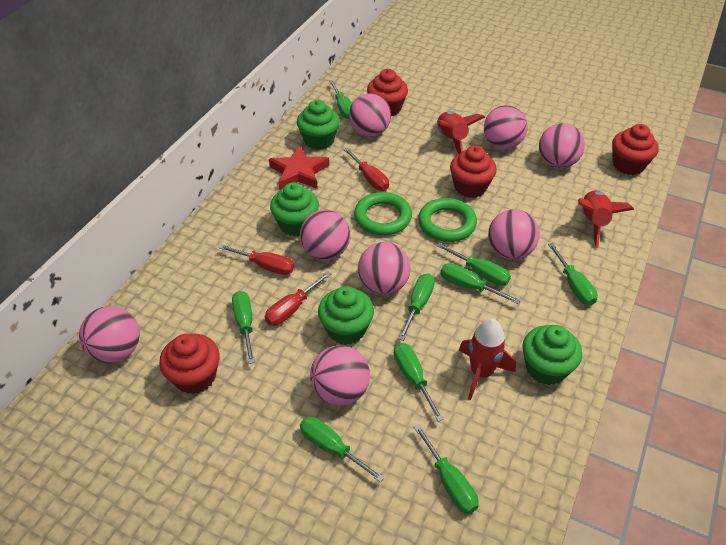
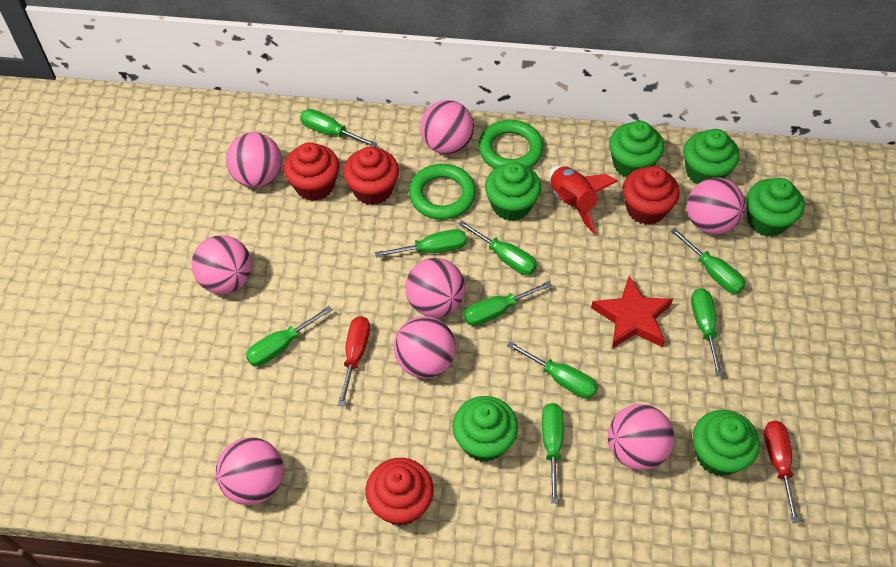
green cupcake: [270,182,319,236] [297,100,340,150] [318,286,374,345] [522,325,582,385] = 4 -> [452,396,518,462] [485,162,541,221] [609,121,664,177] [684,129,740,184] [693,410,760,476] [746,178,805,237] = 6
red rocket: [437,111,485,154] [459,319,516,400] [578,190,634,248] = 3 -> [549,166,618,234] = 1
red screwdriver: [218,244,294,275] [265,271,331,326] [343,148,389,191] = 3 -> [338,316,370,406] [764,420,800,523] = 2

